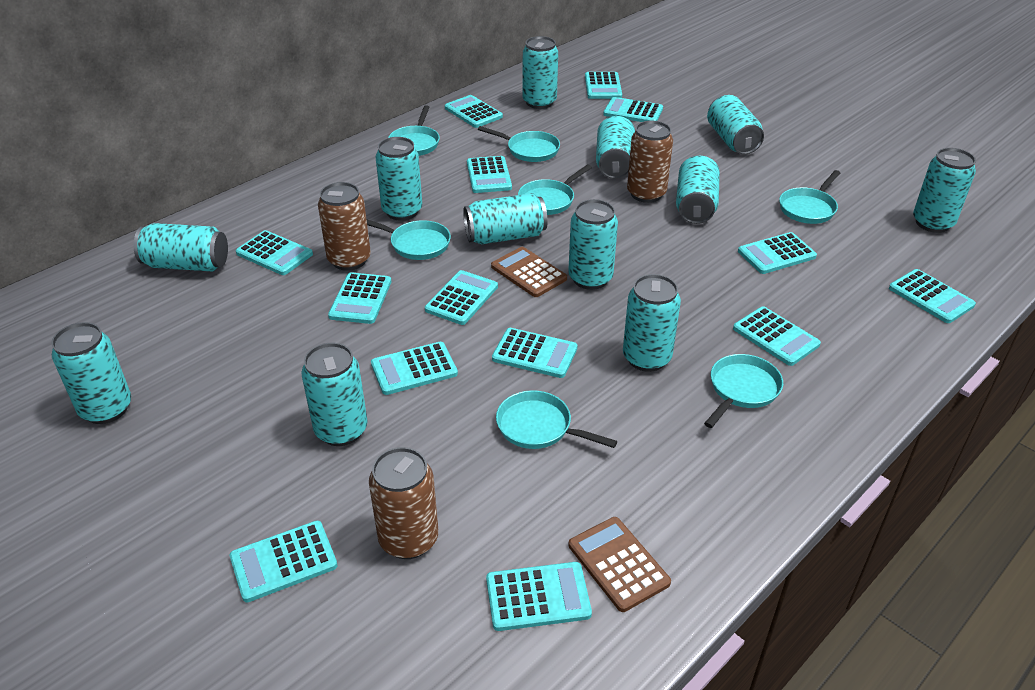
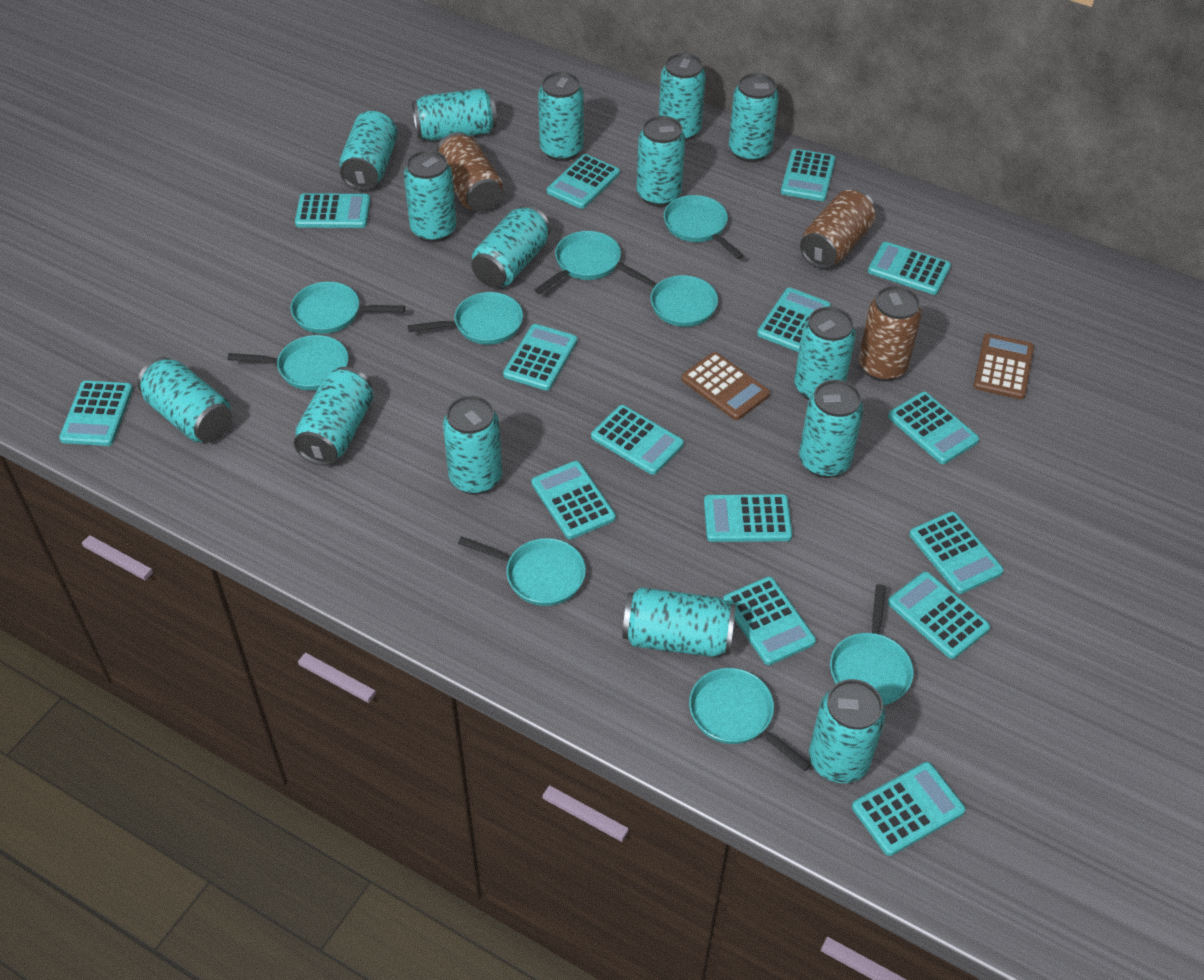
turquoise calculator: [230,521,338,602] [236,230,313,275] [328,272,391,324] [371,342,458,395] [425,270,498,325] [445,95,503,128] [467,156,512,193] [486,562,592,631] [492,328,577,378] [585,72,622,99] [603,97,663,122] [733,306,821,366] [738,232,817,274] [889,269,976,323] = 14 -> [59,381,133,446] [295,193,370,228] [503,324,577,391] [531,461,616,539] [547,154,620,209] [591,405,684,475] [704,494,792,542] [723,577,816,665] [757,288,831,352] [781,149,835,201] [852,762,966,856] [868,242,951,295] [888,392,979,464] [888,572,990,659] [909,511,1004,594] = 15
turquoise can: [51,322,131,424] [134,223,228,272] [301,343,368,446] [376,137,422,221] [463,193,547,244] [522,36,558,109] [568,199,618,290] [596,116,635,179] [623,274,681,372] [676,156,720,224] [707,95,764,155] [913,148,976,233] = 12 -> [137,357,232,442] [294,367,373,466] [339,110,398,190] [404,150,456,243] [412,88,497,141] [443,395,502,495] [471,205,550,288] [538,72,584,161] [622,587,736,657] [637,116,685,207] [659,53,706,141] [729,73,779,162] [794,306,856,400] [799,380,864,478] [809,679,885,783] = 15
turquoise pan: [367,220,451,260] [388,105,440,156] [478,126,560,162] [496,390,617,449] [518,164,592,215] [704,354,783,428] [779,170,840,224] = 7 -> [228,335,348,390] [291,282,405,334] [408,292,523,345] [458,536,586,606] [535,231,621,294] [615,262,718,327] [664,195,744,259] [689,668,811,771] [830,584,914,706] = 9

